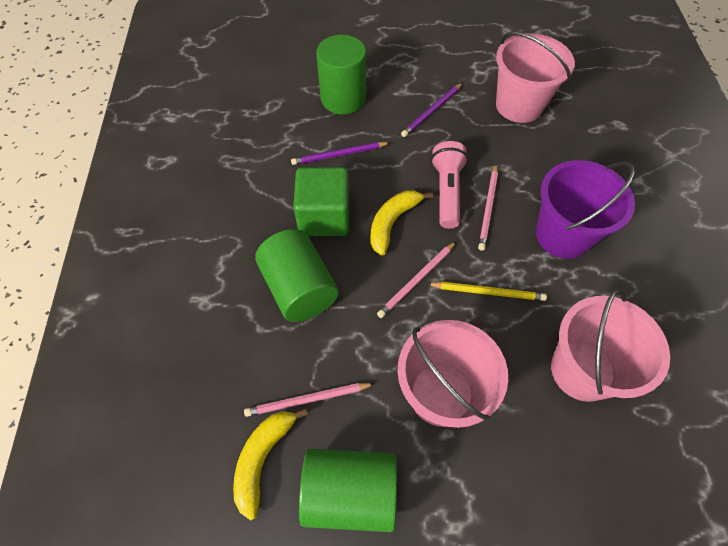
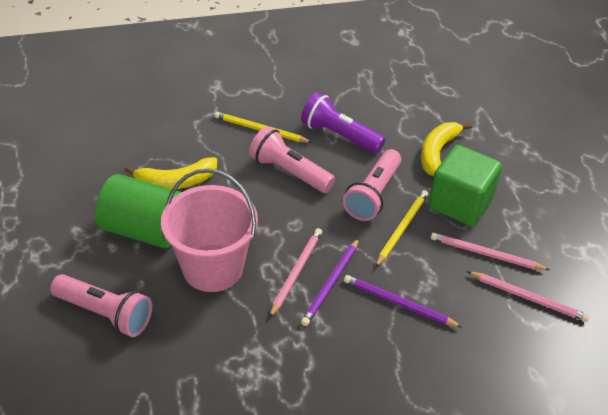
green cylinder: [255,229,339,322] [299,449,397,532] [316,35,366,114] = 3 -> [95,174,181,248] = 1
pink bucket: [398,320,508,428] [496,32,575,123] [551,289,670,402] = 3 -> [161,168,258,292] = 1
pink flashlight: [431,141,468,229] = 1 -> [50,274,152,337] [249,126,335,193] [343,149,401,221] = 3
purple bucket: [536,160,635,259] = 1 -> none = 0
purple flashlight: none = 0 -> [301,92,385,154] = 1
yellow pencil: [427,282,547,301] = 1 -> [214,112,313,143] [375,190,428,267] = 2

